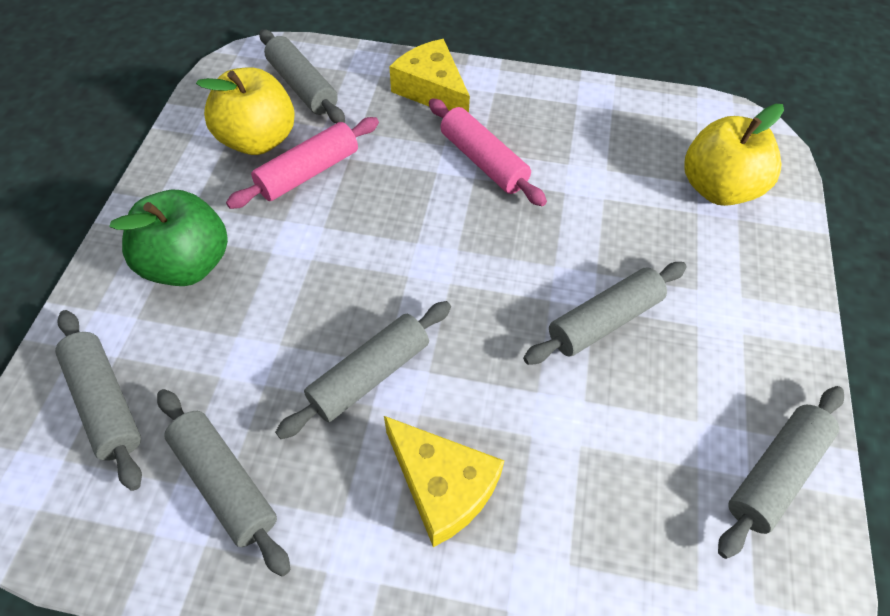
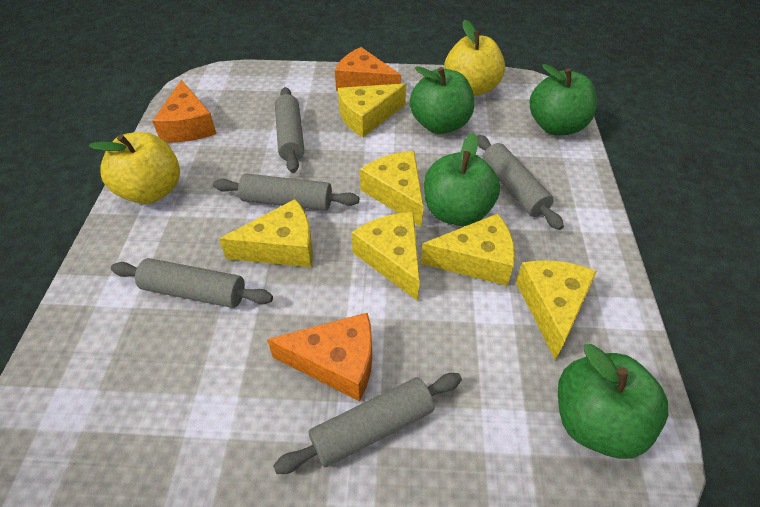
green apple: [109,190,228,286] = 1 -> [410,66,474,134] [424,133,500,226] [530,64,597,135] [558,344,668,459] = 4
grey rolling pin: [55,310,142,491] [157,389,290,576] [259,29,345,123] [275,301,451,439] [523,262,687,365] [718,386,844,559] = 6 -> [111,258,273,308] [213,174,359,211] [273,373,462,474] [275,87,304,173] [477,135,564,230] = 5
orange cheese: none = 0 -> [152,80,216,142] [267,312,372,401] [335,47,401,91] = 3
pink rolling pin: [226,117,379,209] [429,98,547,206] = 2 -> none = 0
yellow cheese: [384,416,504,547] [389,39,470,113] = 2 -> [219,199,313,267] [338,84,406,137] [351,212,420,301] [360,151,424,227] [421,214,515,286] [516,260,597,360] = 6

